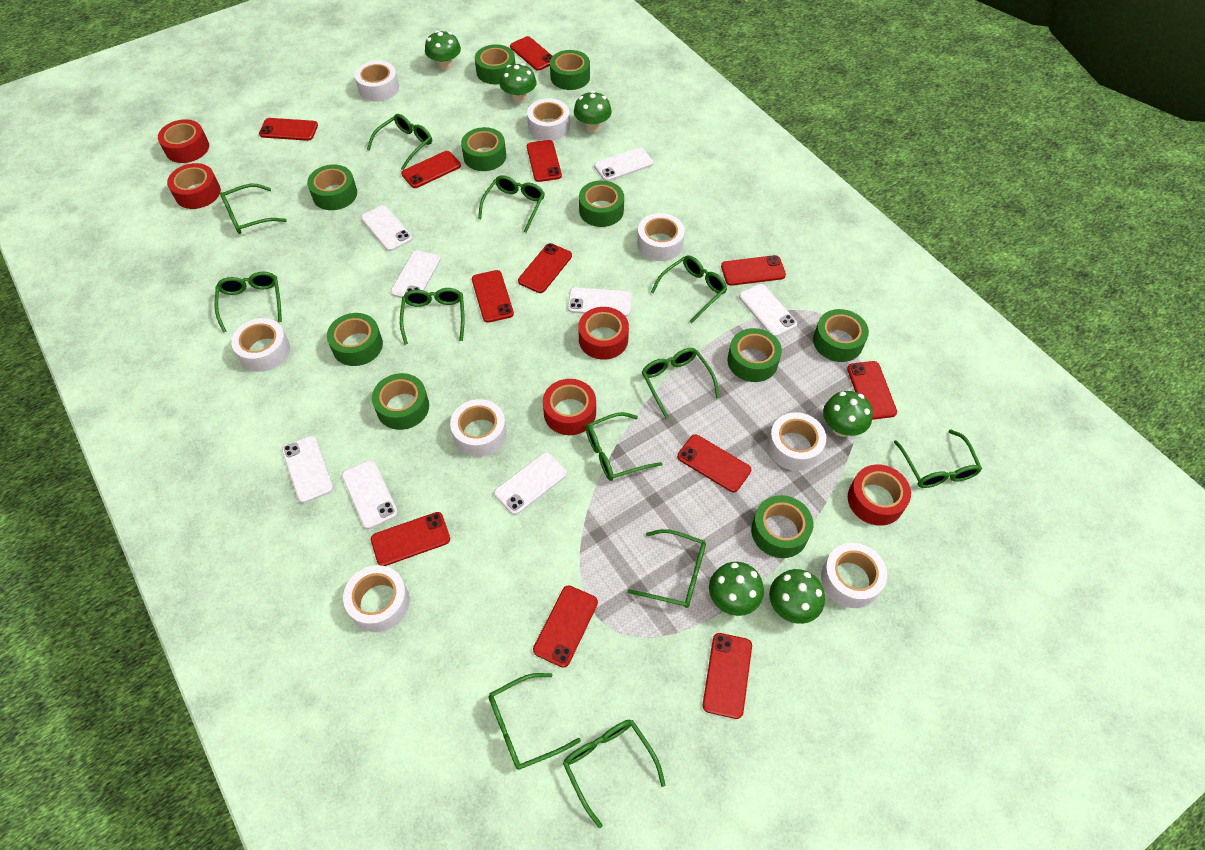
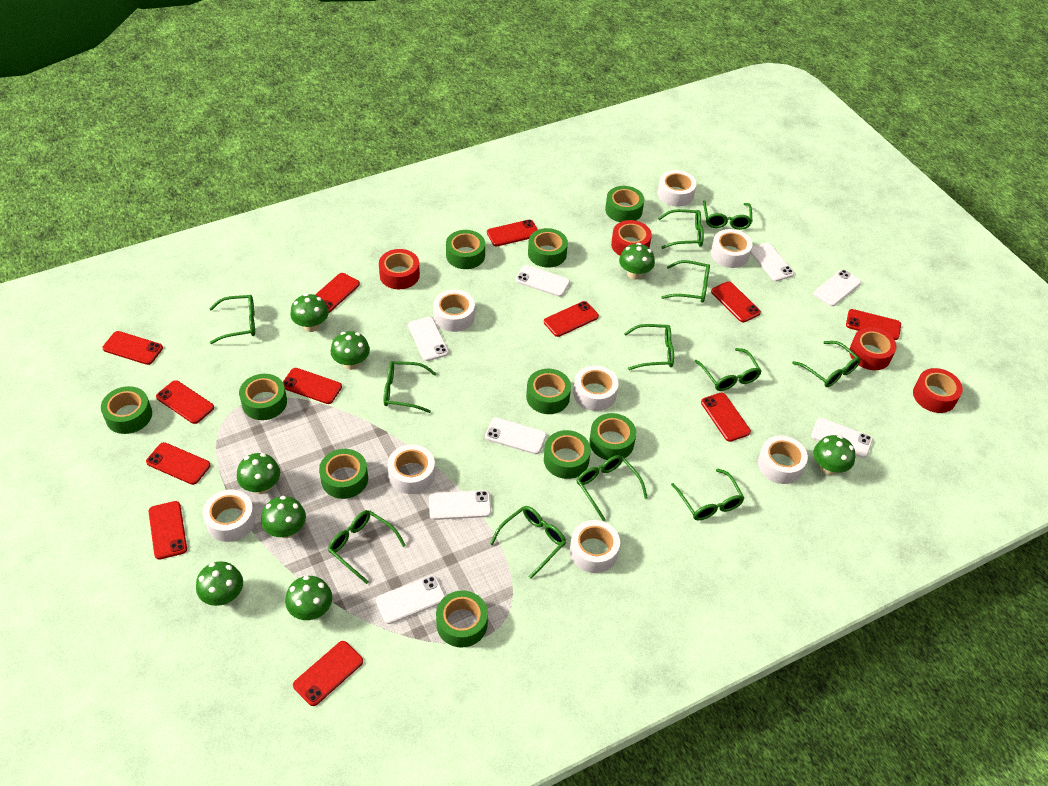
green mushroom: [425,31,461,71] [500,63,537,104] [574,91,612,133] [709,562,764,616] [769,569,825,624] [823,391,873,437] = 6 -> [196,561,243,606] [237,453,280,494] [261,496,306,538] [285,576,332,620] [290,294,329,332] [331,331,370,370] [619,243,655,280] [814,435,855,475] = 8
red tape: [158,119,209,163] [167,163,221,209] [543,379,596,435] [578,307,629,360] [848,464,911,526] = 5 -> [379,249,420,289] [611,220,652,256] [849,327,896,370] [913,368,963,413] = 4

